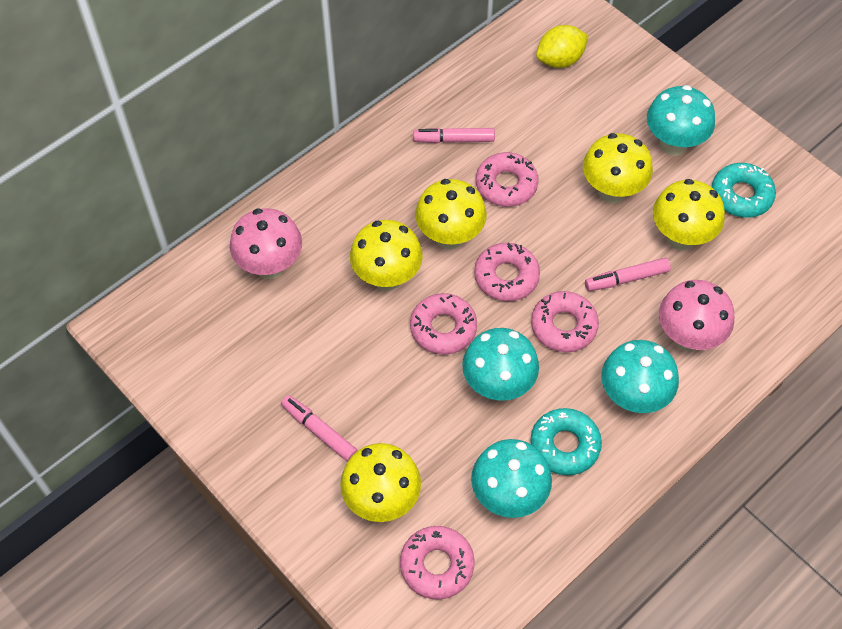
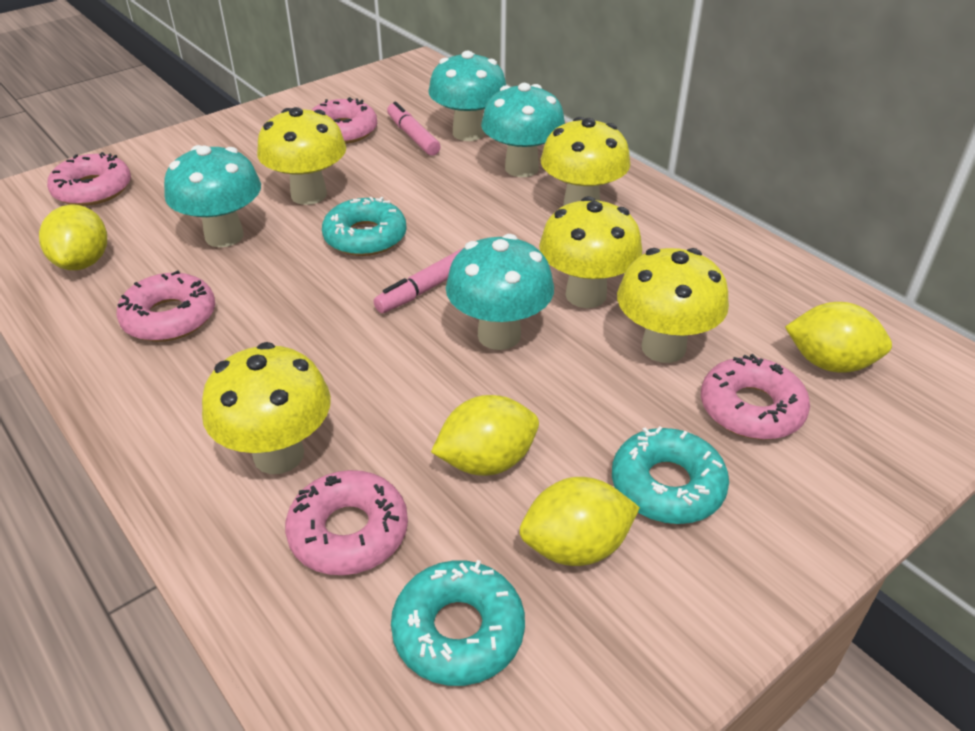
pink marker: [281,395,358,462] [413,128,495,143] [585,258,671,291] = 3 -> [374,248,463,313] [387,102,441,156] = 2
pink mushroom: [230,208,302,279] [659,280,734,351] = 2 -> none = 0
turquoise donut: [530,408,602,475] [712,163,776,218] = 2 -> [322,197,407,256] [391,560,525,686] [612,426,729,524] = 3
yellow lemon: [536,25,589,68] = 1 -> [39,204,107,270] [431,395,539,476] [519,477,640,566] [785,302,892,373] = 4

